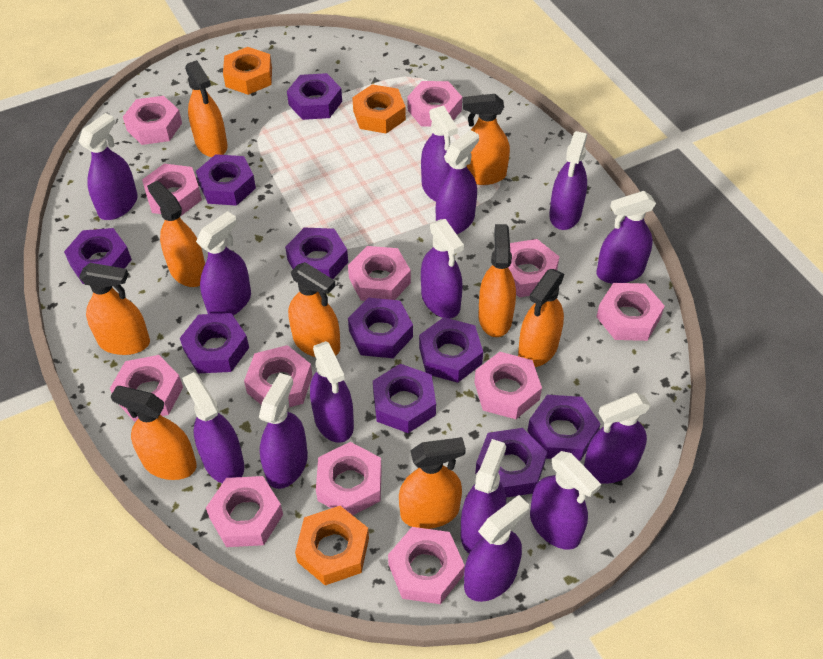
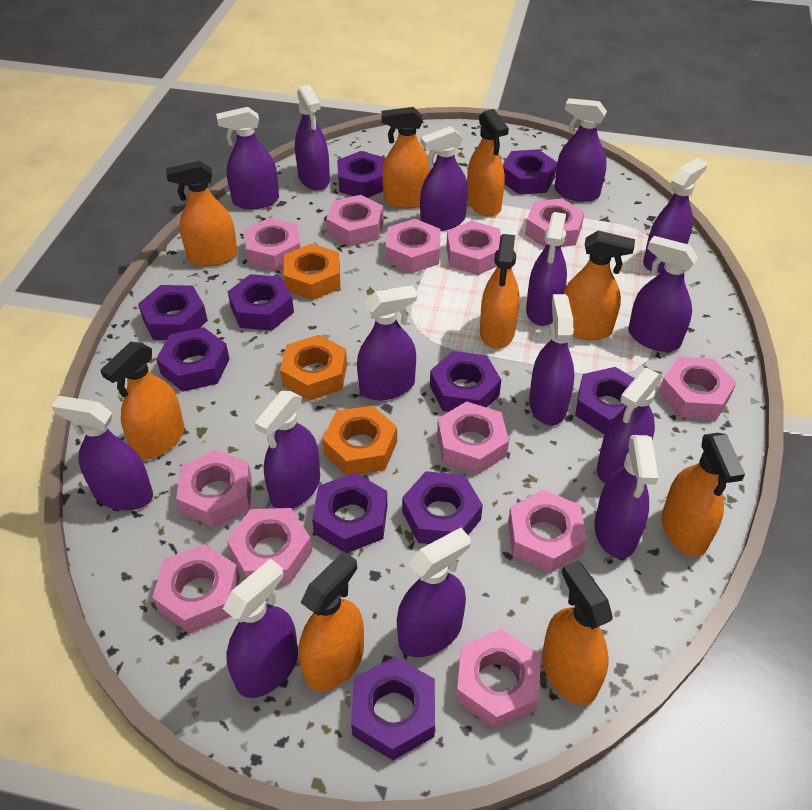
purple spray bottle: [79,113,138,220] [182,372,244,483] [196,211,251,315] [259,373,308,489] [310,341,354,443] [421,105,458,202] [421,219,464,318] [436,130,479,234] [461,439,506,554] [464,495,529,602] [530,451,601,550] [549,131,587,230] [584,393,651,484] [596,191,656,284] = 14 -> [51,396,153,510] [216,107,279,209] [223,558,298,698] [254,391,320,509] [295,84,330,190] [357,285,417,400] [397,528,471,657] [420,126,468,231] [526,212,567,326] [529,294,574,426] [554,98,607,202] [594,435,658,559] [597,368,662,483] [628,236,698,352] [643,158,707,273] = 15

